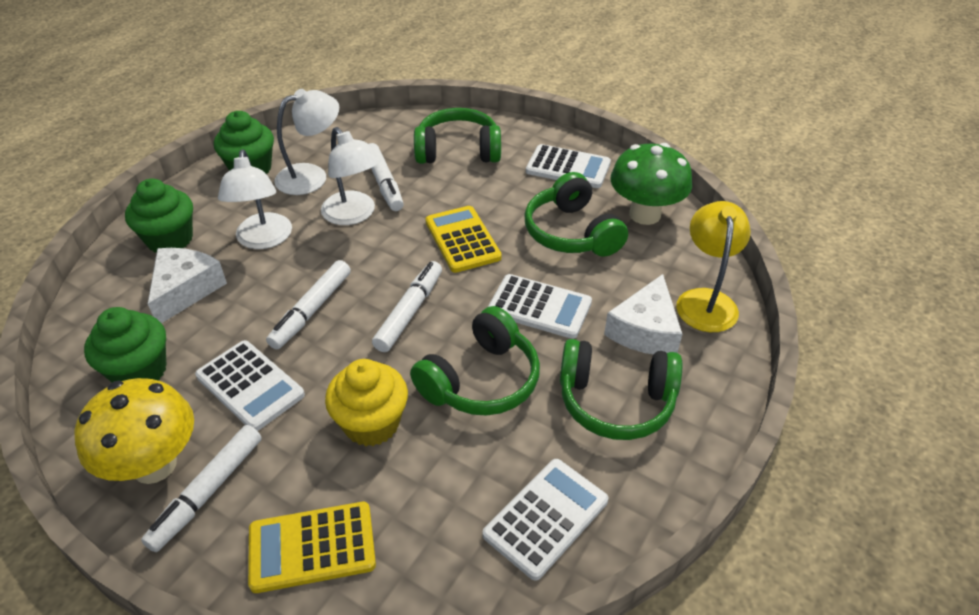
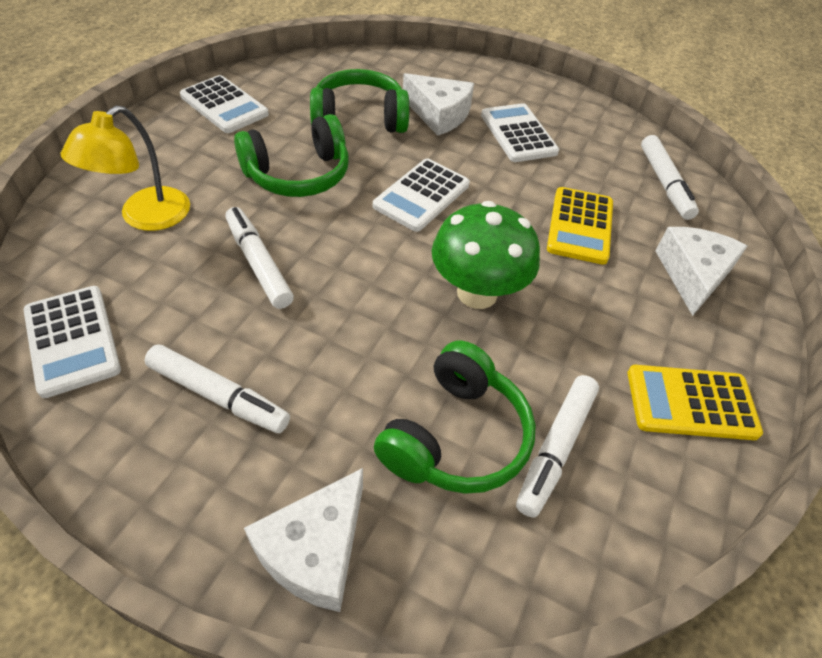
green cupcake: [84,307,166,382] [125,179,193,253] [214,111,274,174] = 3 -> none = 0
green headphones: [410,306,540,416] [414,108,501,164] [524,172,628,257] [560,339,682,440] = 4 -> [234,114,349,197] [310,69,409,133] [374,341,536,494] = 3
white cheese: [148,248,227,323] [604,274,682,355] = 2 -> [244,468,363,612] [403,73,474,136] [656,227,747,316] = 3
white lamp: [218,150,292,249] [274,89,339,195] [321,127,381,225] = 3 -> none = 0
yellow cupcake: [325,359,408,446] = 1 -> none = 0
yellow mushroom: [74,378,194,484] = 1 -> none = 0

